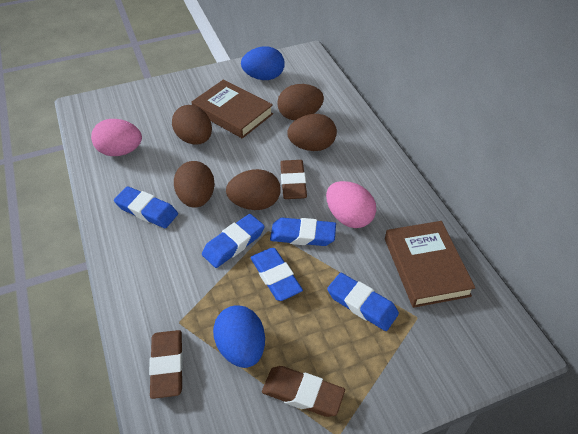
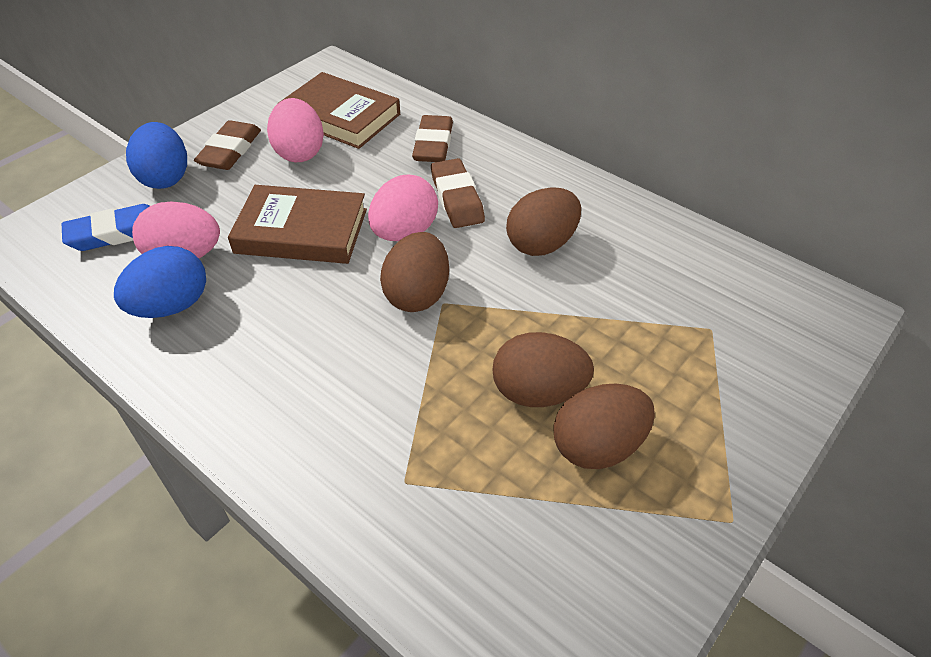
blue eraser: [114,186,178,228] [202,214,265,268] [250,248,303,301] [270,218,336,246] [327,273,399,331] = 5 -> [62,204,149,251] = 1
brown egg: [172,105,212,145] [174,161,215,207] [226,169,281,210] [277,84,324,120] [287,114,337,151] = 5 -> [380,232,449,312] [492,332,594,407] [506,187,581,256] [553,383,655,469] = 4
pink egg: [91,119,142,156] [326,181,376,228] = 2 -> [132,202,220,258] [267,98,324,162] [368,175,438,241] = 3

